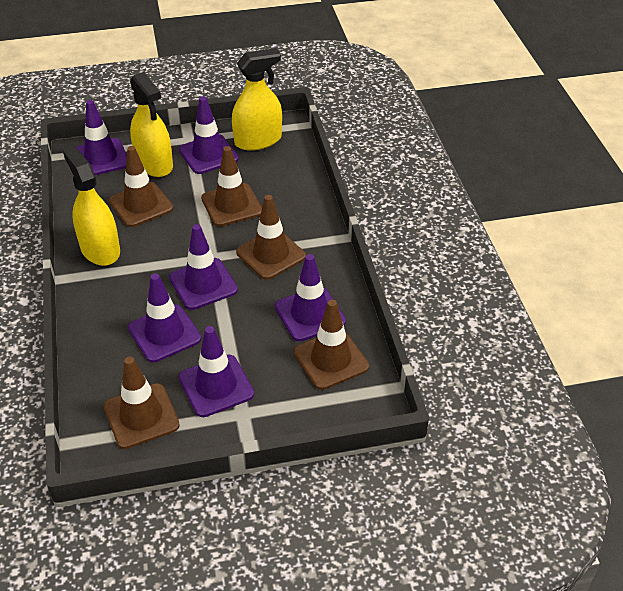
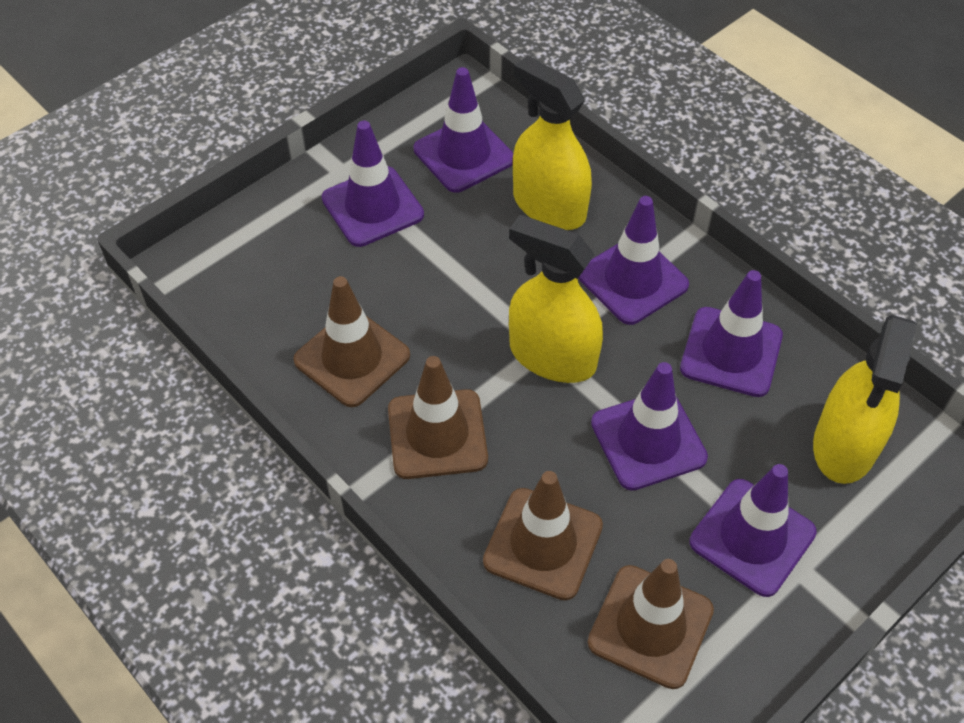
brown traffic cone: [104,357,180,449] [109,146,173,227] [201,146,262,227] [236,195,306,280] [293,300,369,390] = 5 -> [293,276,410,407] [388,356,488,479] [483,471,603,600] [588,559,714,689] = 4

